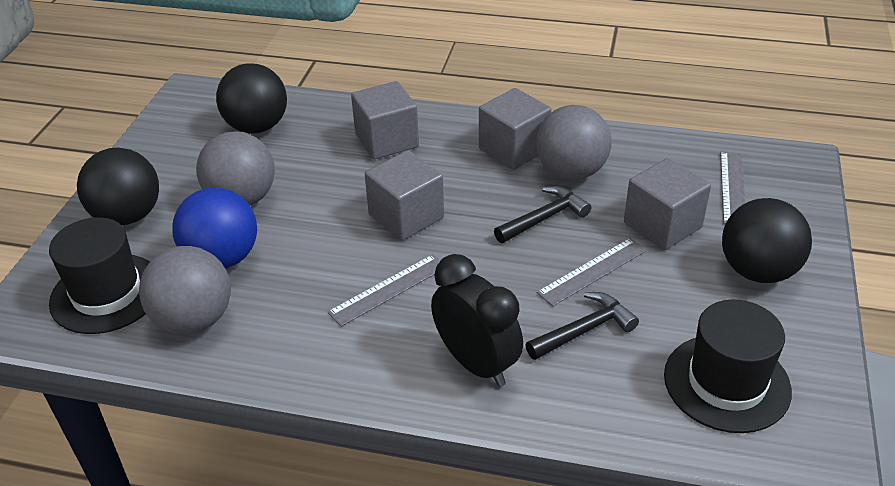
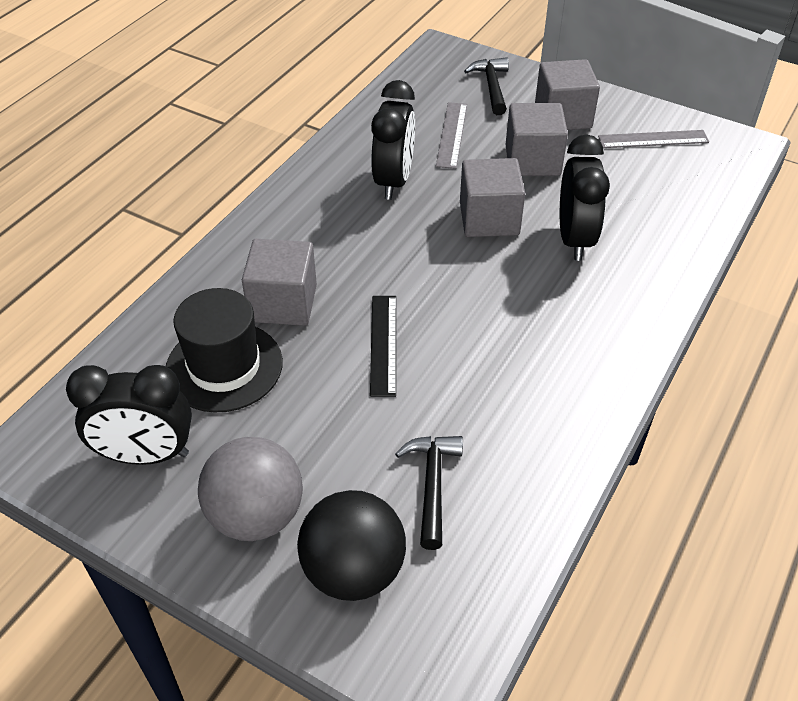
black ball: [77,148,159,225] [216,63,287,133] [722,198,812,283] = 3 -> [297,490,406,601] = 1
black clock: [431,254,523,387] = 1 -> [66,365,192,465] [371,80,415,200] [560,134,610,261] = 3
black hat: [49,217,150,334] [664,300,792,433] = 2 -> [166,288,283,412] = 1
black ruler: none = 0 -> [370,296,396,397] = 1
blue ball: [172,187,257,269] = 1 -> none = 0
grey ball: [139,246,231,334] [196,132,275,205] [536,105,612,180] = 3 -> [198,437,303,541] = 1
grey ruler: [328,254,440,327] [537,238,647,307] [720,151,745,224] = 3 -> [436,102,467,169] [598,130,709,148] = 2

